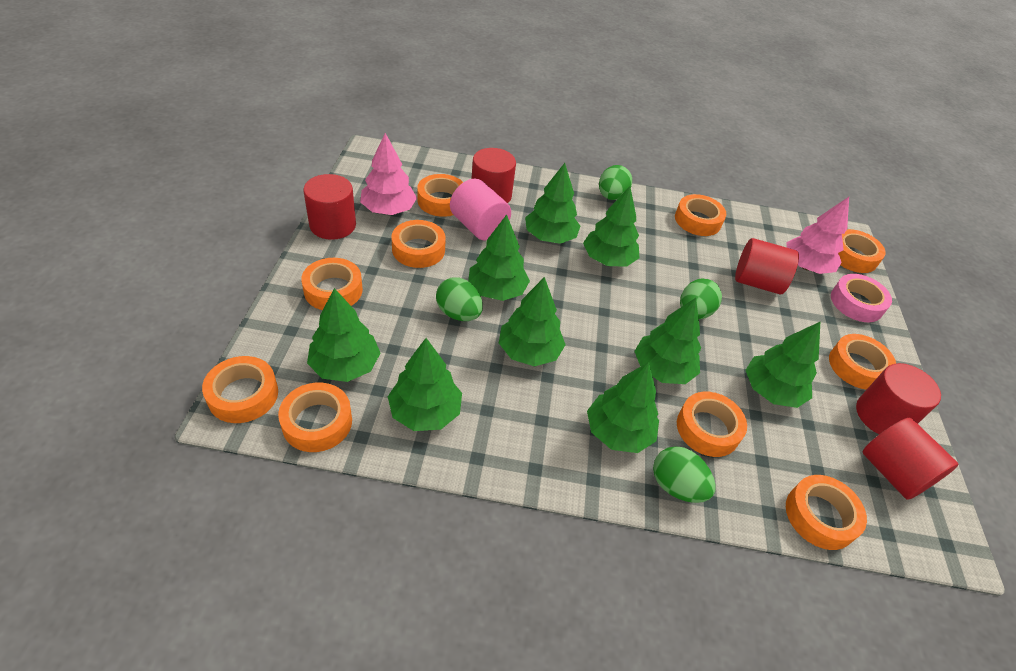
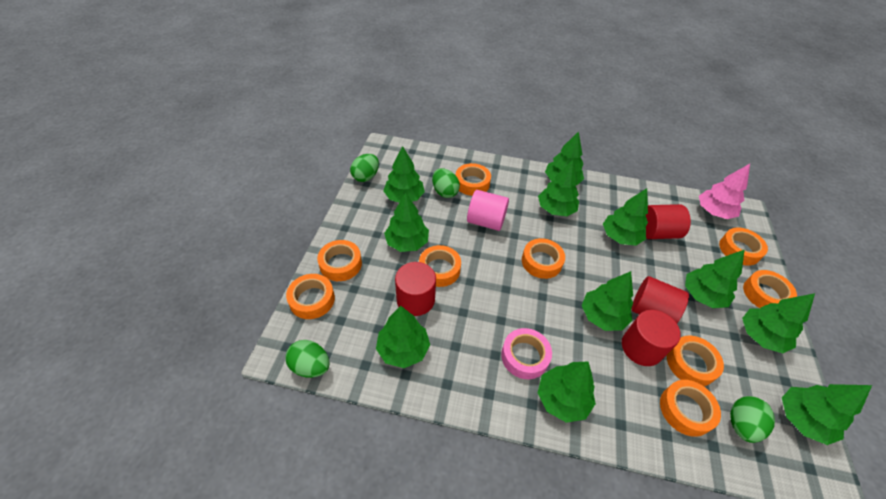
green tree: [307,288,380,382] [388,338,462,431] [468,214,530,301] [499,277,565,366] [525,163,580,244] [583,187,639,267] [587,362,659,453] [634,298,701,384] [746,322,820,408] = 9 -> [376,306,430,368] [383,146,425,203] [384,193,429,252] [538,160,579,216] [538,361,596,423] [545,131,584,186] [581,271,633,331] [603,188,648,246] [685,250,744,308] [742,293,815,353] [782,384,872,445] = 11
orange tape: [202,356,278,423] [278,383,352,452] [301,258,363,310] [392,220,446,268] [417,174,463,217] [675,194,726,236] [677,392,747,457] [786,475,867,550] [829,334,896,390] [838,229,886,273] = 10 -> [286,274,335,319] [317,240,362,281] [419,245,461,287] [456,163,491,196] [522,238,565,279] [660,380,721,437] [667,336,724,386] [719,227,768,265] [743,270,797,308] = 9
pink tree: [360,133,417,215] [787,197,849,274] = 2 -> [699,164,750,219] = 1
red cylinder: [303,174,356,240] [471,148,516,203] [735,238,799,295] [856,363,941,434] [863,417,959,500] = 5 -> [395,262,436,316] [622,310,681,366] [631,276,689,323] [645,204,691,239] = 4

